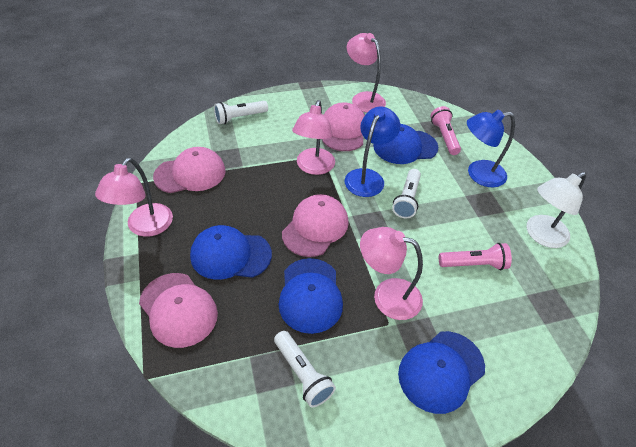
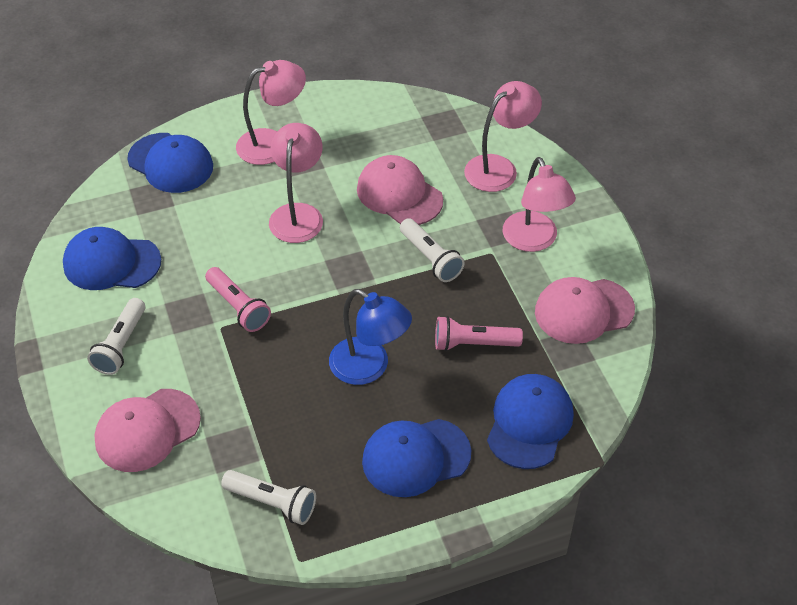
blue lamp: [345,107,400,197] [467,110,515,187] = 2 -> [329,289,412,385] = 1
pink cap: [139,273,218,348] [153,147,226,193] [282,194,348,257] [322,102,365,151] = 4 -> [94,389,201,472] [357,155,443,225] [535,277,635,344] = 3
white lamp: [526,172,586,248] = 1 -> none = 0

